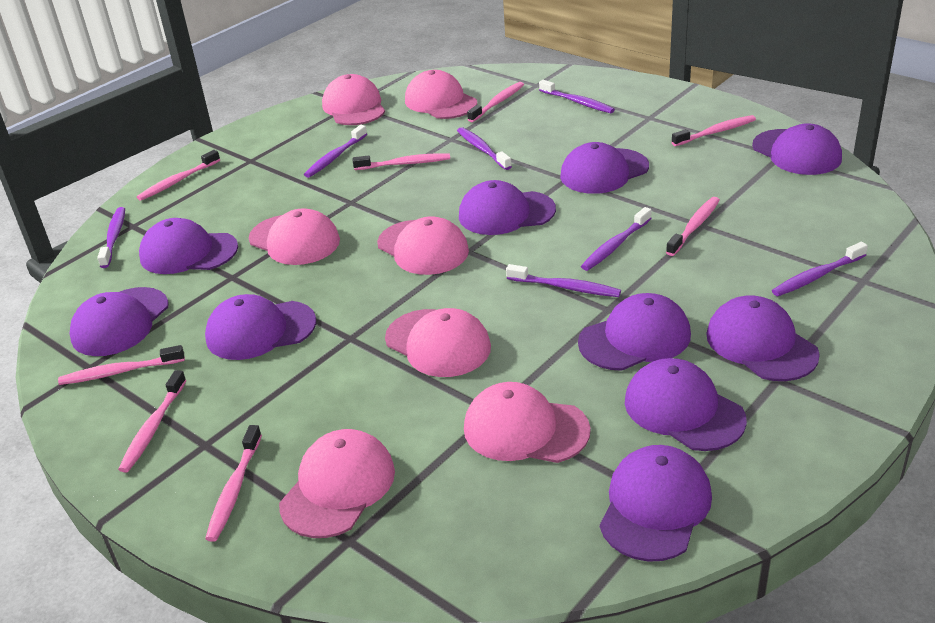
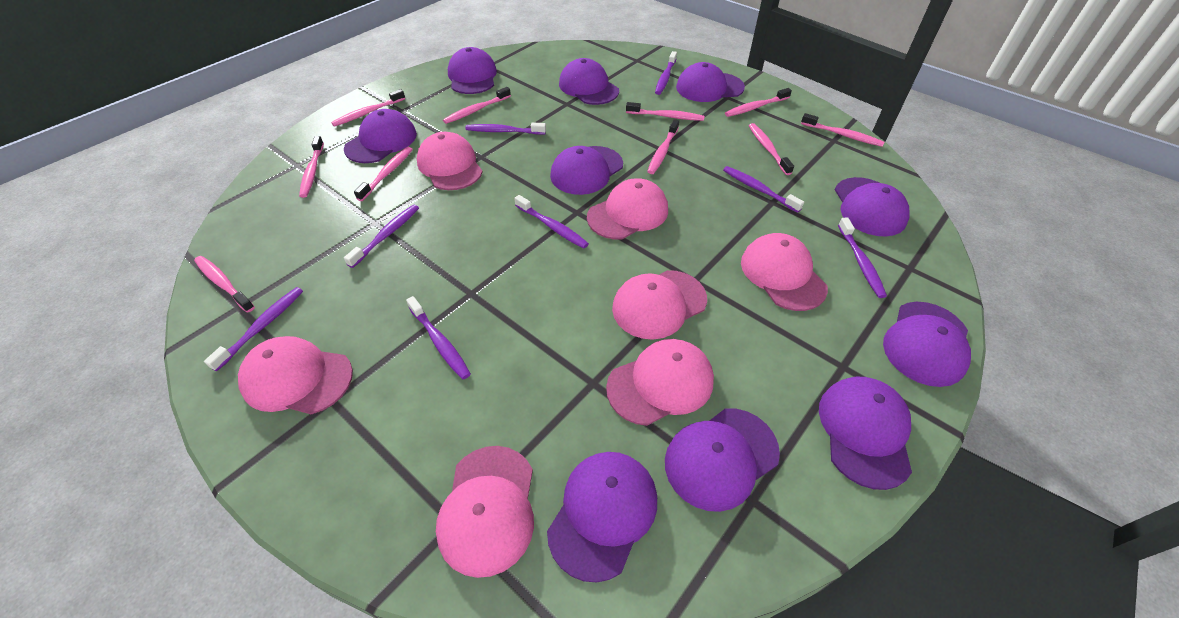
pink toothbrush: [58,345,185,385] [118,370,187,473] [137,150,220,201] [205,425,262,542] [353,154,450,170] [467,82,524,122] [666,197,720,256] [672,115,756,146] = 8 -> [194,256,255,313] [299,136,324,198] [331,89,405,127] [354,147,413,201] [443,87,511,124] [626,102,704,121] [647,119,679,174] [725,88,792,117] [749,123,794,175] [801,113,884,147] = 10
purple toothbrush: [97,207,125,268] [304,125,367,178] [457,127,512,170] [506,264,621,297] [539,80,615,113] [581,207,652,271] [772,242,868,296] = 7 -> [204,287,303,371] [344,205,419,268] [406,296,471,379] [465,122,546,134] [514,195,589,248] [655,51,677,95] [723,166,804,213] [838,217,887,298] = 8

